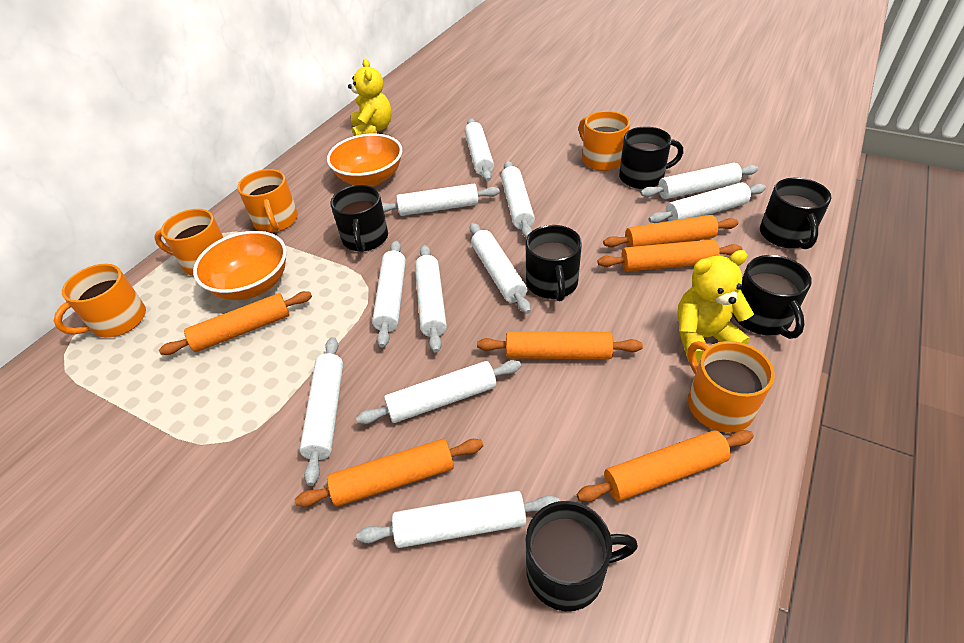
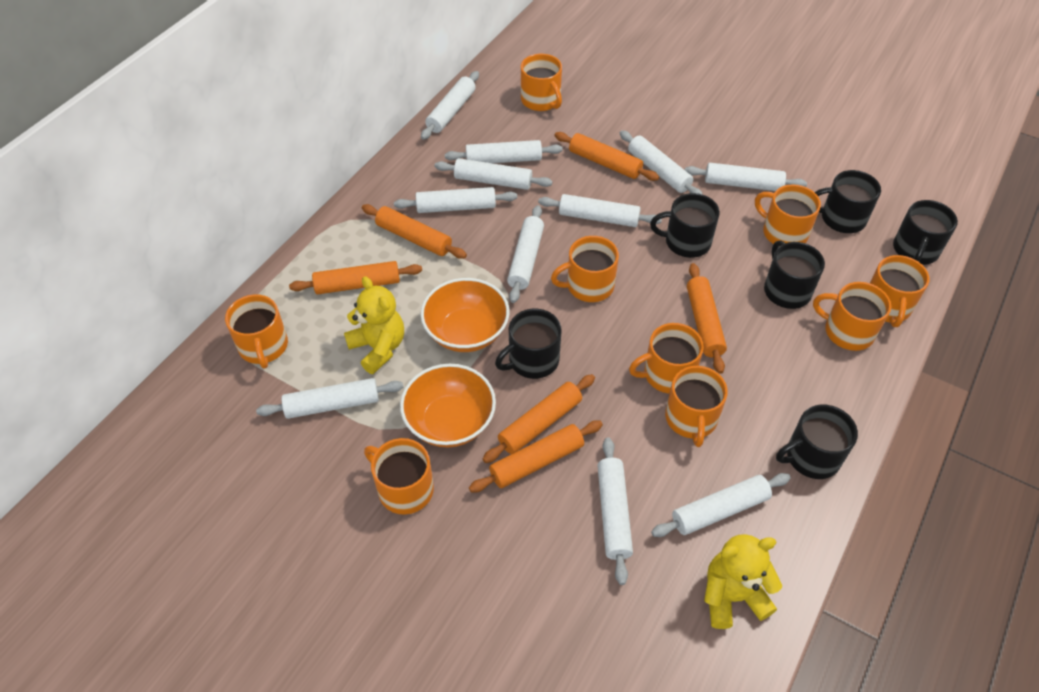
orange mug: [54,264,146,337] [154,209,224,276] [237,169,298,233] [579,111,630,171] [687,341,774,433] = 5 -> [225,294,288,369] [364,438,434,515] [521,54,562,111] [551,236,619,302] [629,323,704,394] [665,366,728,447] [755,184,821,247] [813,282,891,351] [870,255,929,327] = 9

